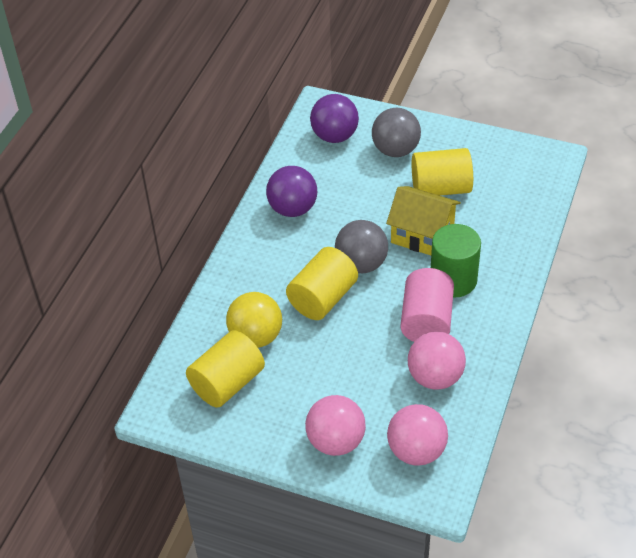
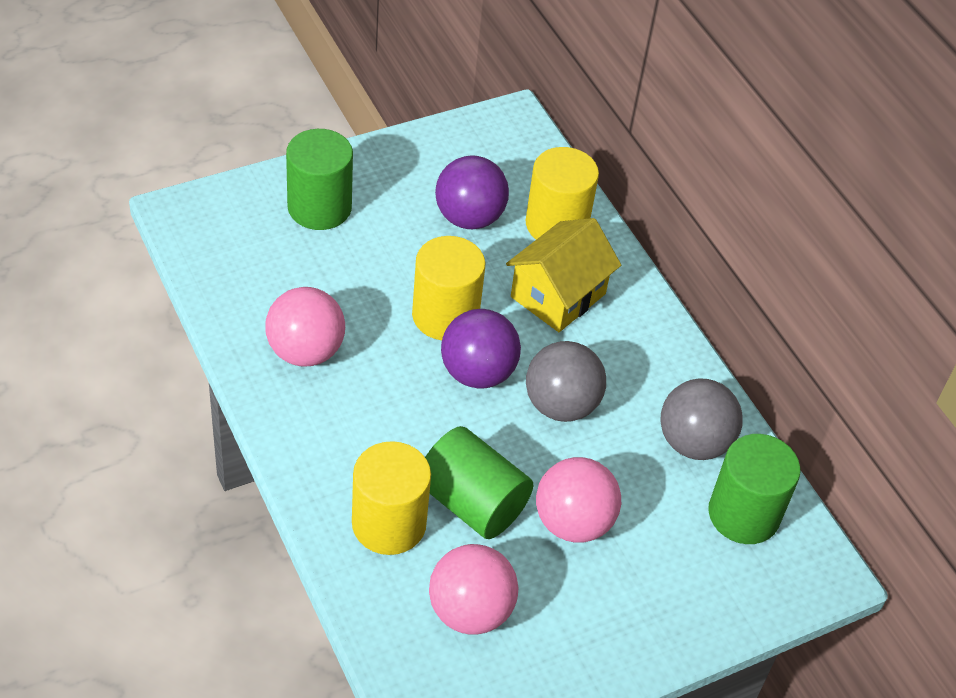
green cylinder: [431,224,481,298] = 1 -> [286,129,353,230] [425,426,533,539] [708,434,800,544] = 3
pink cylinder: [400,268,454,342] = 1 -> none = 0
yellow ball: [226,292,282,348] = 1 -> none = 0

